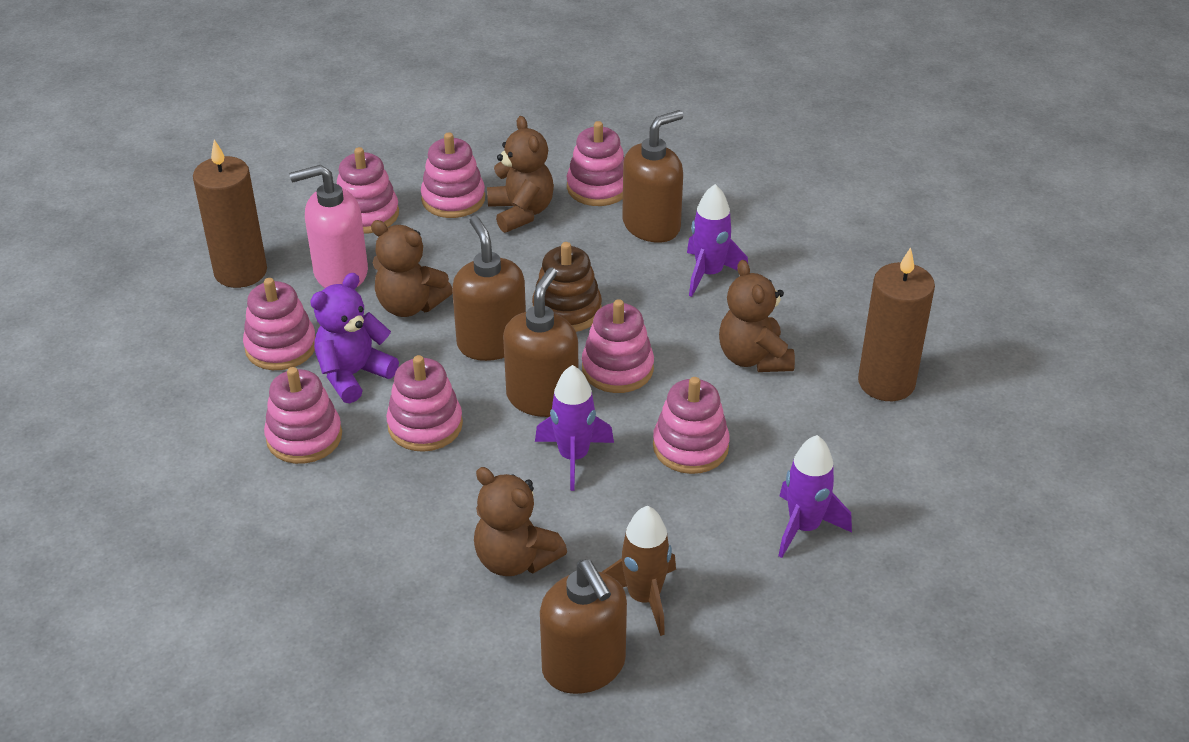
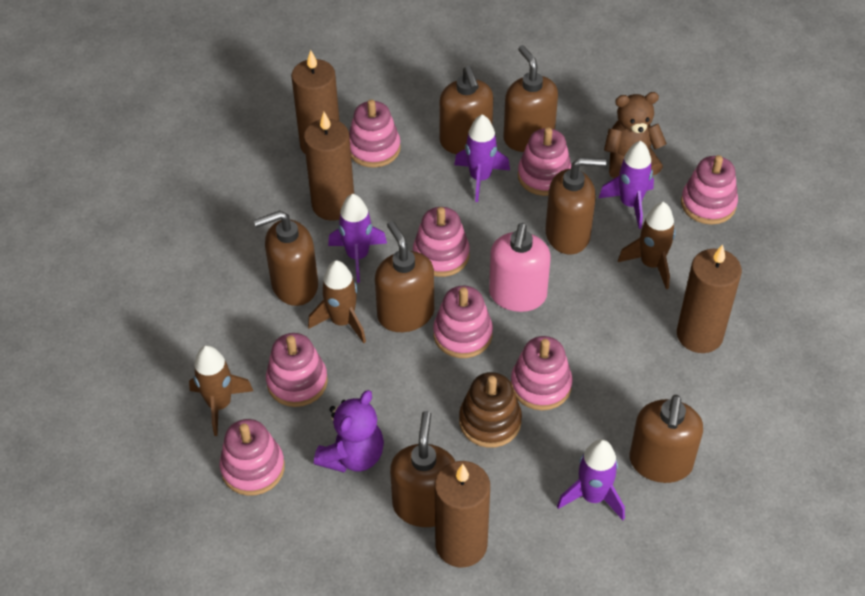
brown candle: [193,139,267,288] [858,247,935,401] = 2 -> [291,50,340,155] [304,112,354,221] [434,461,490,567] [677,244,742,353] = 4
brown rocket: [602,506,676,636] = 1 -> [189,345,253,436] [308,260,366,343] [618,202,676,289] = 3
brown soap dispenser: [452,216,526,361] [503,268,578,417] [540,560,627,694] [622,110,683,243] = 4 -> [254,210,318,306] [375,221,434,332] [390,411,455,527] [439,66,493,154] [503,45,558,152] [545,157,606,255] [630,395,703,483] = 7
brown teddy bear: [371,220,452,317] [474,467,567,576] [487,116,554,233] [719,260,795,372] = 4 -> [604,92,667,178] = 1
purple rocket: [535,365,614,491] [687,184,748,297] [778,435,852,558] = 3 -> [328,194,387,283] [454,114,510,202] [557,439,625,520] [599,141,654,229] = 4

